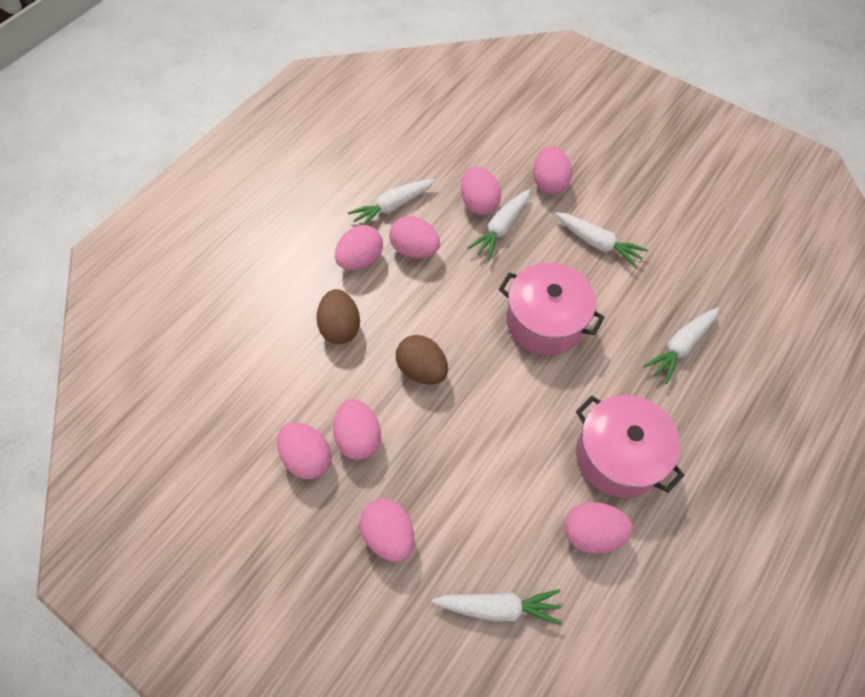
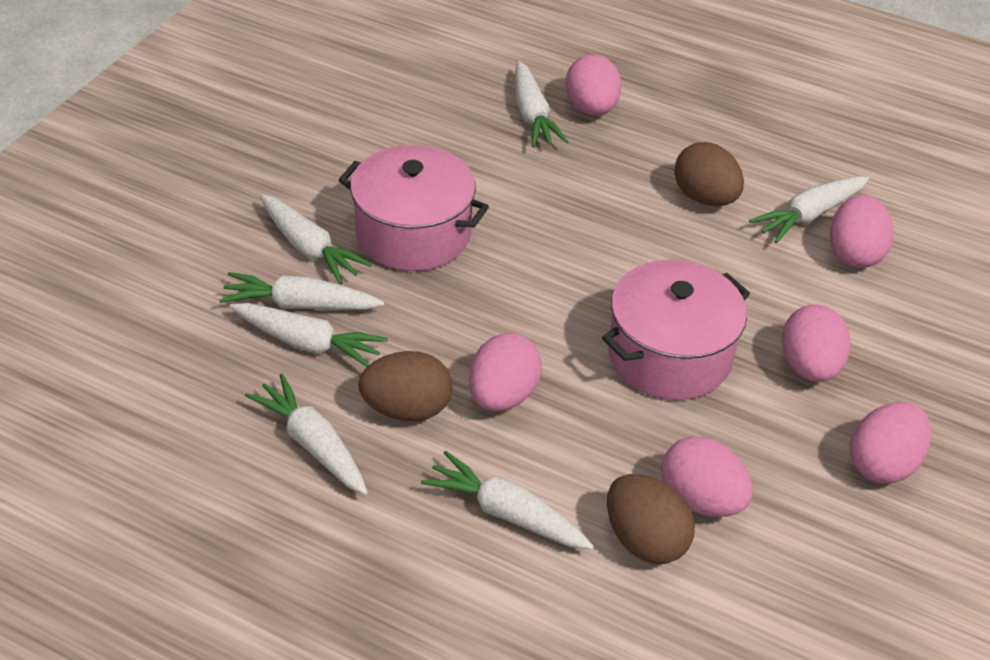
brown egg: [316,289,360,344] [396,335,448,385] = 2 -> [358,351,452,421] [607,474,695,564] [674,142,744,206] = 3
pink egg: [277,422,332,479] [333,399,381,460] [335,225,383,270] [360,499,414,562] [389,216,440,258] [461,167,501,215] [533,146,572,194] [564,502,633,554] = 8 -> [469,333,542,411] [565,55,621,116] [661,436,753,517] [781,305,851,382] [830,195,894,268] [850,402,931,484] = 6
white carrot: [347,179,436,225] [432,589,562,625] [467,189,531,260] [555,212,648,268] [643,307,719,384] = 5 -> [219,272,384,310] [230,303,388,367] [245,374,368,495] [260,194,372,285] [421,450,594,550] [515,61,568,147] [749,176,869,243] = 7

